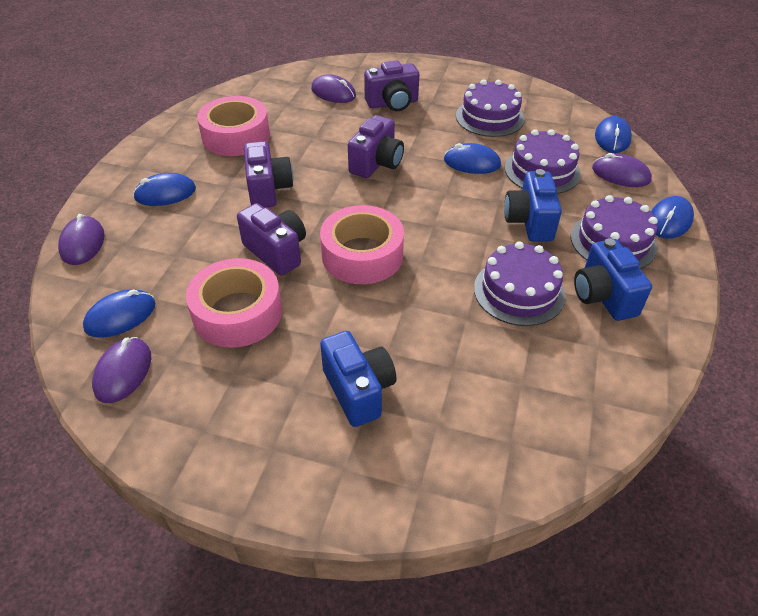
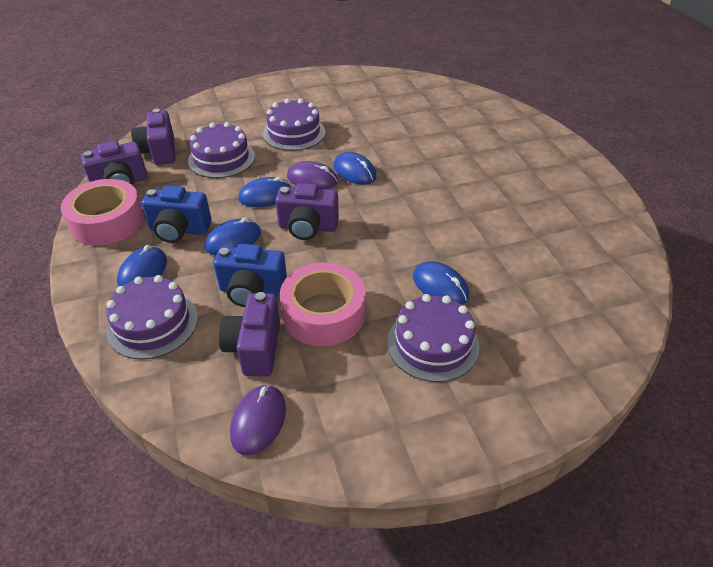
blue camera: [320,331,396,427] [504,169,562,241] [574,239,652,321] = 3 -> [142,186,212,243] [214,244,287,307] = 2
pink tape: [186,258,282,348] [197,96,270,156] [320,205,404,284] = 3 -> [61,179,144,246] [280,262,366,346] = 2
purple mouse: [58,214,105,265] [92,337,151,403] [311,74,356,103] [592,153,652,187] = 4 -> [230,384,286,456] [287,161,338,189] = 2

